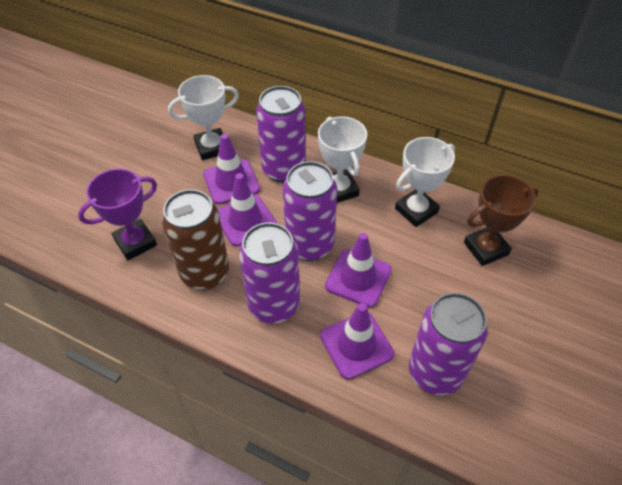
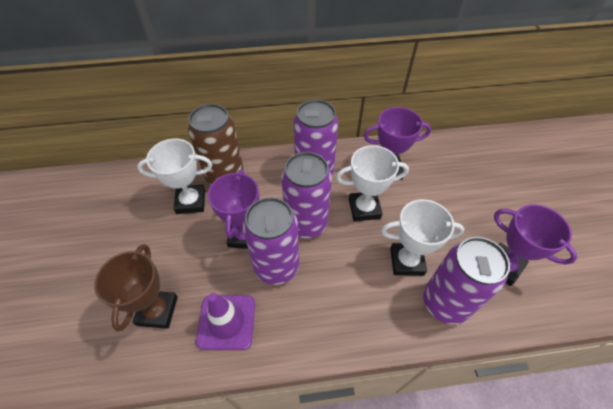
purple traffic cone: [203,134,260,204] [218,173,277,247] [320,303,394,380] [325,233,391,307] = 4 -> [196,293,255,350] = 1
purple trophy: [78,169,157,260] = 1 -> [208,170,259,249] [364,107,431,180] [494,204,578,286] = 3

